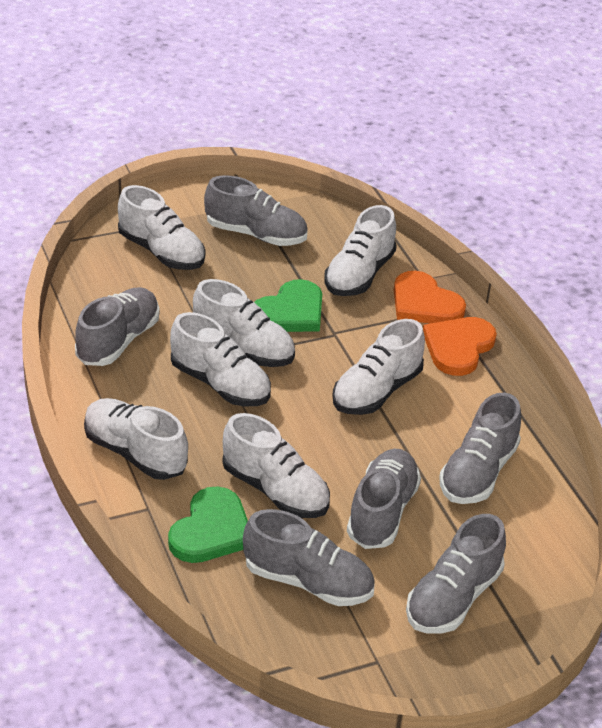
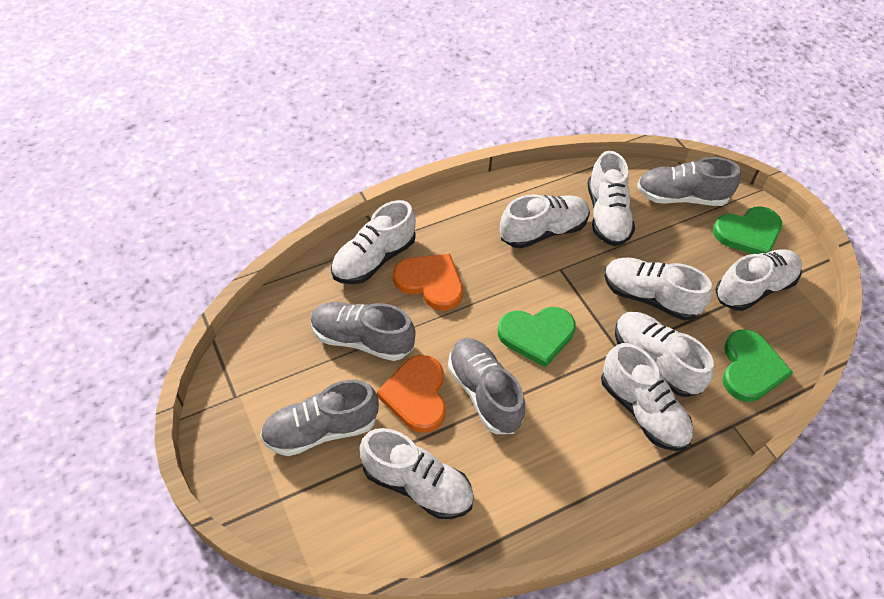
green heart: [168,487,248,563] [254,279,322,332] = 2 -> [498,307,576,368] [713,206,782,254] [722,329,793,402] = 3
grey shoe: [75,287,159,366] [204,175,308,246] [243,509,375,606] [347,449,421,549] [406,514,506,634] [439,393,521,504] = 6 -> [260,380,379,456] [311,302,416,361] [448,338,525,434] [637,157,741,206] = 4
white shoe: [84,398,188,480] [118,185,205,270] [170,312,271,406] [193,279,295,367] [223,413,330,518] [324,205,397,296] [332,319,425,415] = 7 -> [331,200,416,284] [359,428,474,519] [500,194,590,249] [587,151,635,246] [601,343,693,451] [604,258,712,321] [615,312,714,397] [715,249,802,311] = 8

